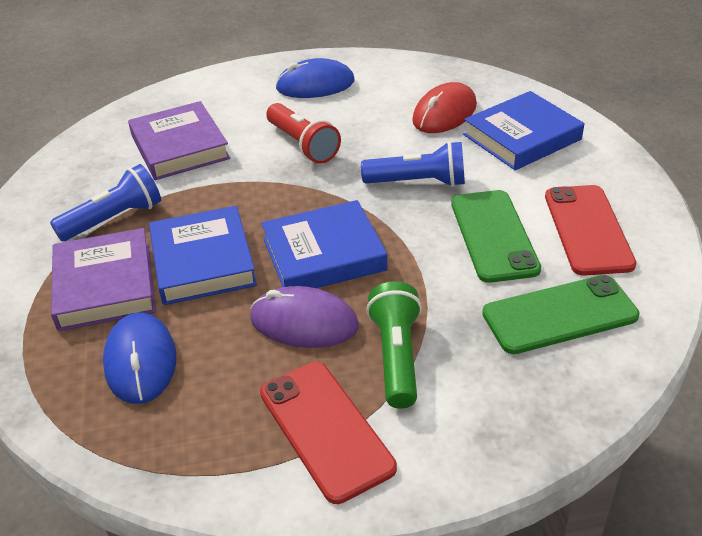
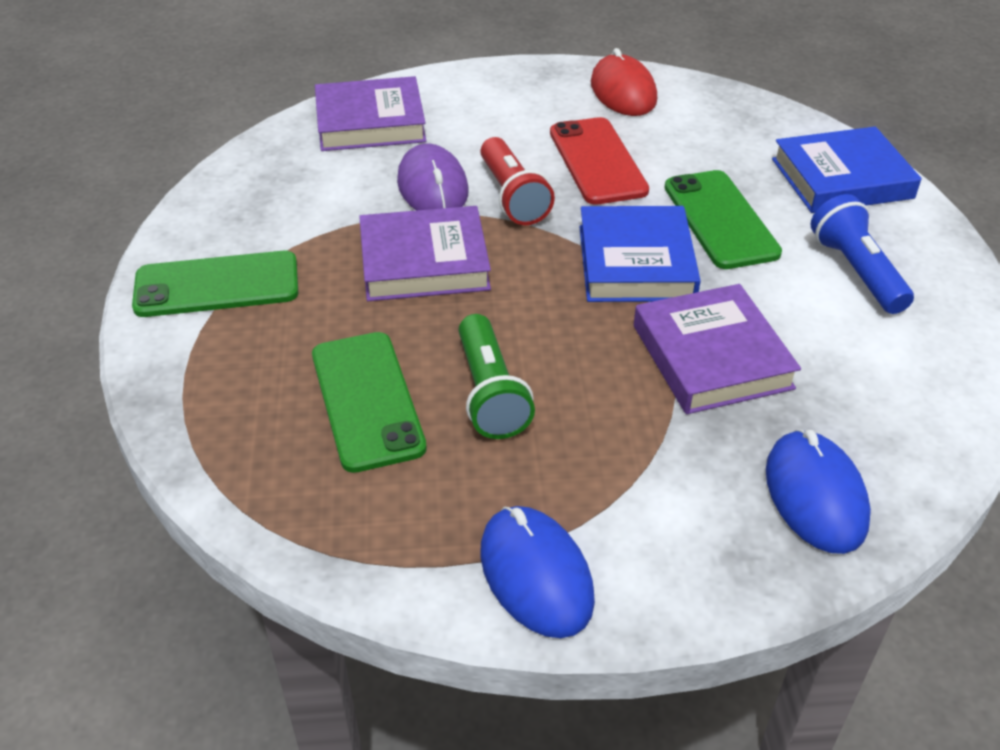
blue book: [149,206,257,305] [261,200,388,288] [463,91,584,170] = 3 -> [580,206,701,302] [772,127,922,213] = 2
blue flashlight: [50,164,161,241] [361,141,465,187] = 2 -> [811,194,914,314] = 1
green phone: [451,190,541,283] [482,275,640,354] = 2 -> [132,251,298,317] [312,332,427,473] [664,170,782,269] = 3
purple book: [51,228,156,331] [128,101,230,180] = 2 -> [315,76,426,151] [359,206,491,301] [634,284,801,414] = 3
red phone: [260,362,397,504] [545,185,637,276] = 2 -> [550,117,649,205] = 1

